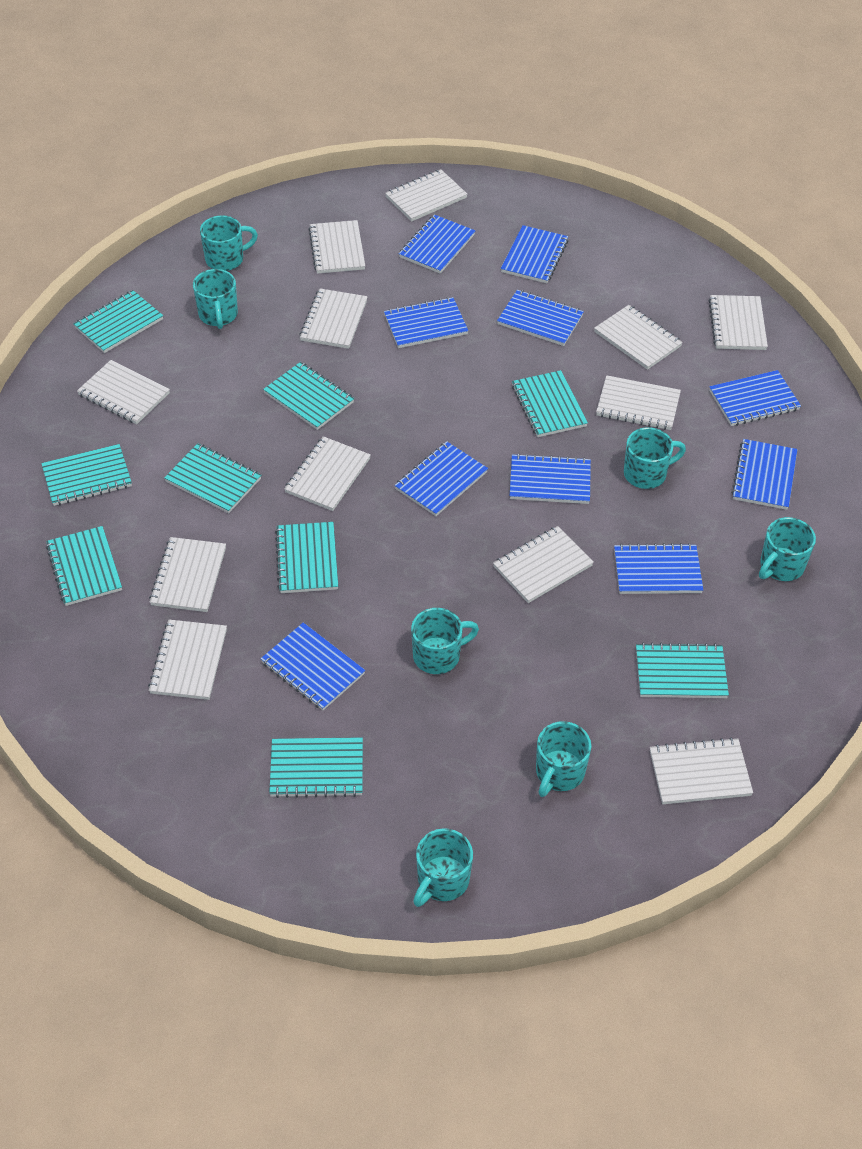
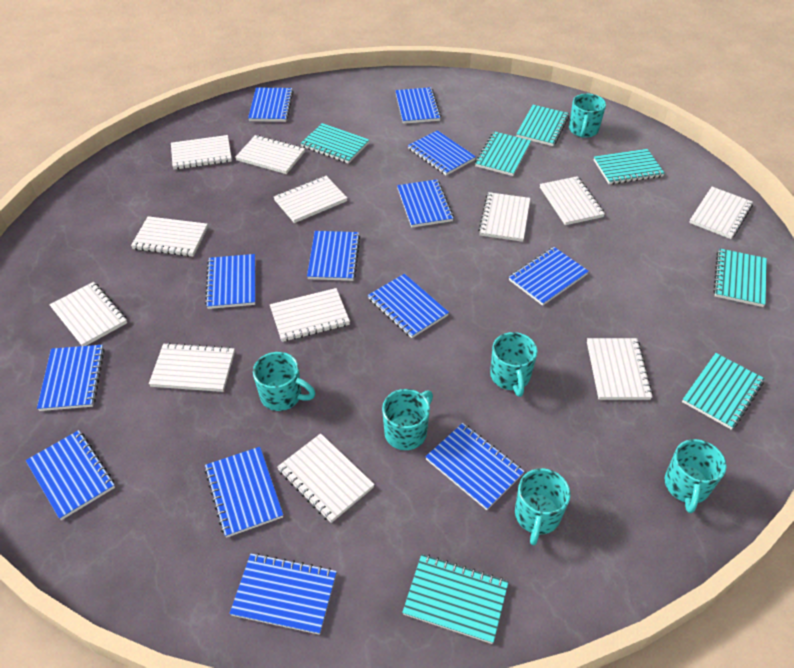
blue notebook: [261,623,365,710] [384,297,468,348] [394,441,488,516] [399,214,475,274] [497,290,584,346] [501,225,569,283] [510,453,591,504] [614,543,703,594] [709,370,801,426] [731,439,797,510] = 10 -> [26,430,115,520] [37,345,105,411] [205,254,255,309] [205,447,283,538] [229,553,337,635] [248,87,293,122] [307,231,360,281] [368,274,449,338] [395,87,441,124] [397,179,454,228] [408,130,476,175] [425,423,525,510] [509,247,589,306] = 13
turquoise mug: [193,269,238,329] [200,215,258,271] [411,608,479,674] [413,828,473,907] [536,721,591,797] [624,428,686,489] [759,517,816,581] = 7 -> [253,352,316,411] [382,389,433,450] [490,332,538,397] [515,468,570,545] [569,93,606,138] [665,439,727,513] = 6
turquoise notebook: [41,444,132,506] [46,526,122,606] [74,290,163,353] [164,443,261,513] [263,362,354,430] [269,737,363,798] [275,522,338,593] [512,370,588,437] [636,642,729,698] = 9 -> [300,123,369,164] [402,554,509,644] [475,131,531,176] [516,105,569,146] [594,149,665,184] [682,353,765,430] [713,248,767,307] = 7

